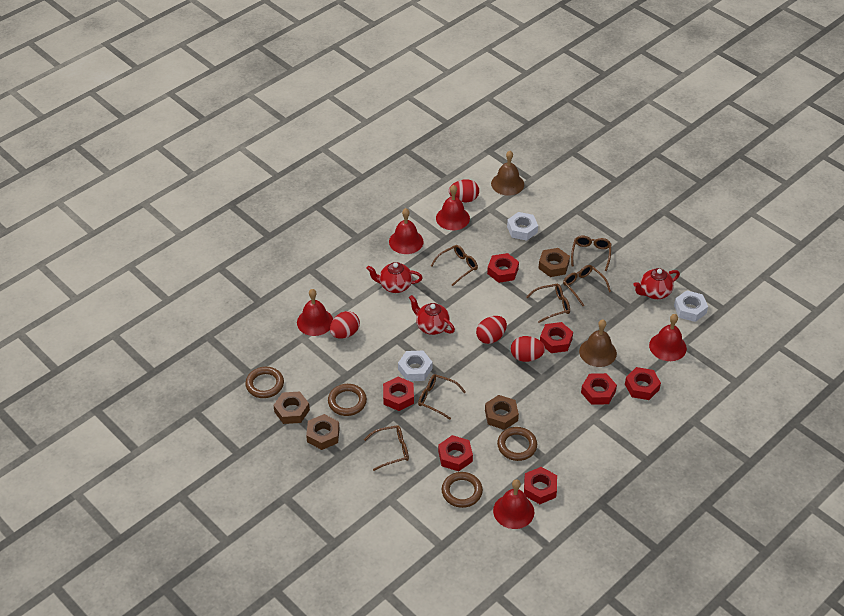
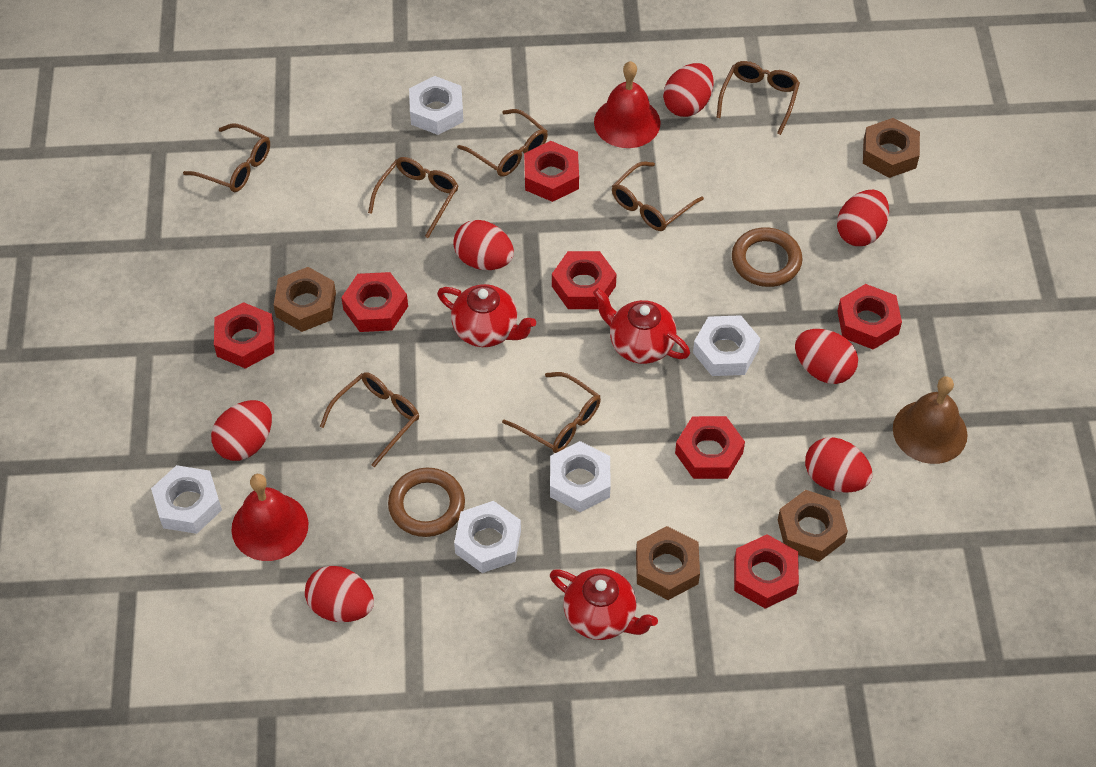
brown bell: [491,151,524,196] [579,320,617,367] = 2 -> [893,376,968,464] = 1
brown glasses: [364,425,409,471] [418,374,466,420] [431,245,478,286] [526,284,570,323] [563,265,611,306] [571,236,611,271] = 6 -> [183,124,270,192] [320,372,419,467] [368,157,458,238] [457,109,548,177] [502,372,601,453] [612,162,704,231] [716,61,800,135] = 7
brown ring: [245,367,284,398] [328,384,367,416] [442,472,483,508] [497,427,537,461] = 4 -> [388,468,465,537] [732,227,803,287] = 2
red bell: [297,289,333,336] [389,208,424,254] [436,185,470,230] [493,479,534,529] [649,314,687,361] = 5 -> [231,474,308,561] [594,61,660,148] = 2
red egg: [330,311,360,339] [449,179,479,202] [476,316,507,344] [511,336,545,362] = 4 -> [211,400,272,461] [305,566,374,622] [453,220,514,270] [663,63,714,117] [795,329,858,384] [805,437,873,493] [837,190,889,246] = 7
white nut: [398,351,433,381] [507,212,538,241] [674,290,708,322] = 3 -> [151,465,222,534] [409,76,464,135] [454,501,521,573] [550,441,611,512] [693,315,761,376] = 5

